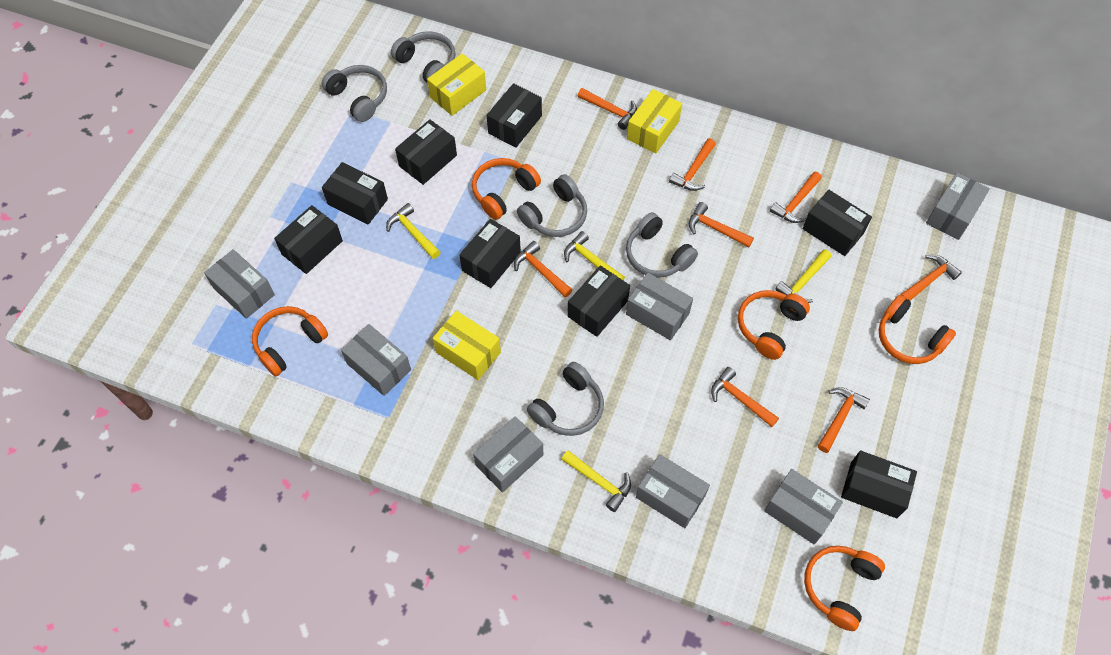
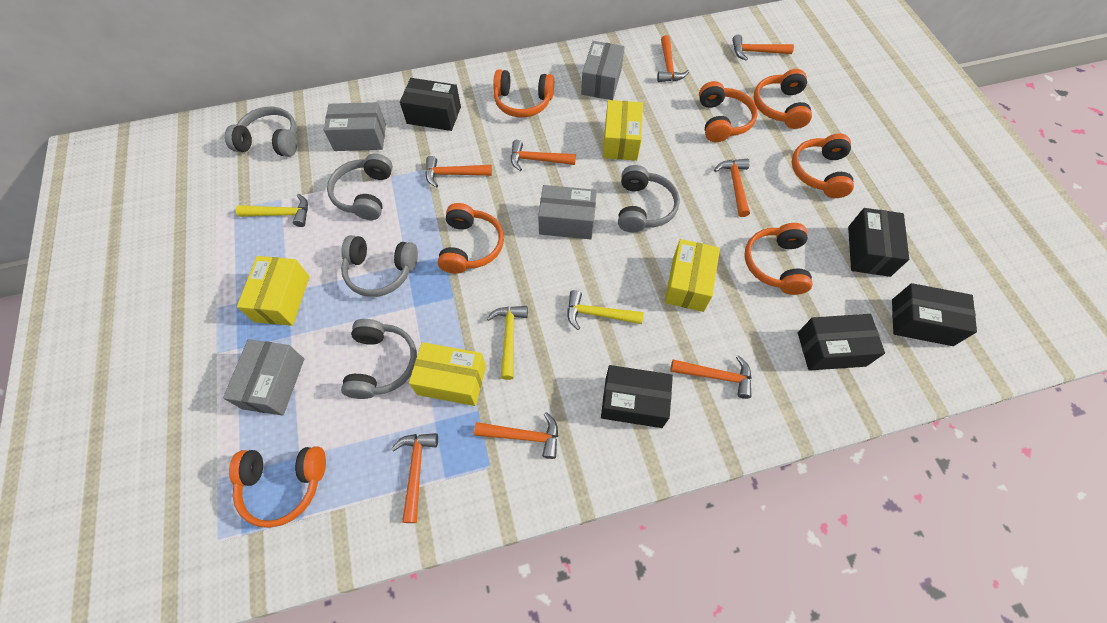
black box: [274,205,343,274] [322,162,388,225] [395,119,457,185] [459,219,521,288] [487,83,542,148] [568,266,630,337] [803,190,872,256] [841,450,917,518] = 8 -> [400,78,461,131] [601,365,673,428] [798,314,885,371] [848,208,909,277] [892,283,977,346] = 5
grey box: [204,249,275,319] [341,324,411,396] [473,416,543,492] [626,273,693,340] [636,454,710,528] [764,469,843,544] [926,172,990,240] = 7 -> [223,339,304,415] [324,102,386,151] [538,185,597,239] [581,41,625,100] = 4
orange headphones: [252,306,328,376] [472,158,541,220] [738,290,810,360] [804,546,885,631] [879,295,956,364] = 5 -> [229,446,326,528] [438,203,504,274] [493,69,554,117] [699,81,758,142] [744,223,813,295] [754,69,812,129] [792,134,854,198] = 7
yellow box: [427,53,486,116] [433,311,501,380] [627,89,682,154] = 3 -> [237,256,309,326] [409,342,486,406] [603,100,643,161] [664,239,720,312] = 4
yellow hammer: [386,203,440,259] [561,450,631,512] [564,231,625,281] [775,249,832,303] = 4 -> [236,194,308,227] [486,306,528,380] [567,290,643,330] = 3

